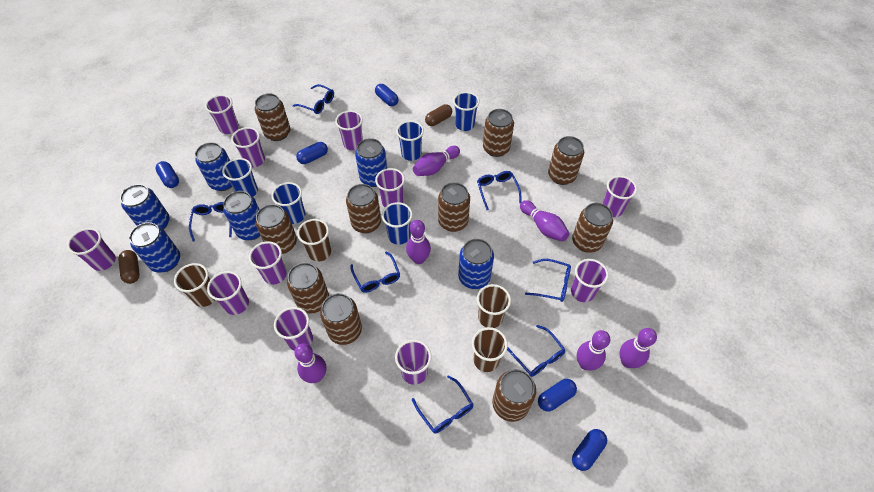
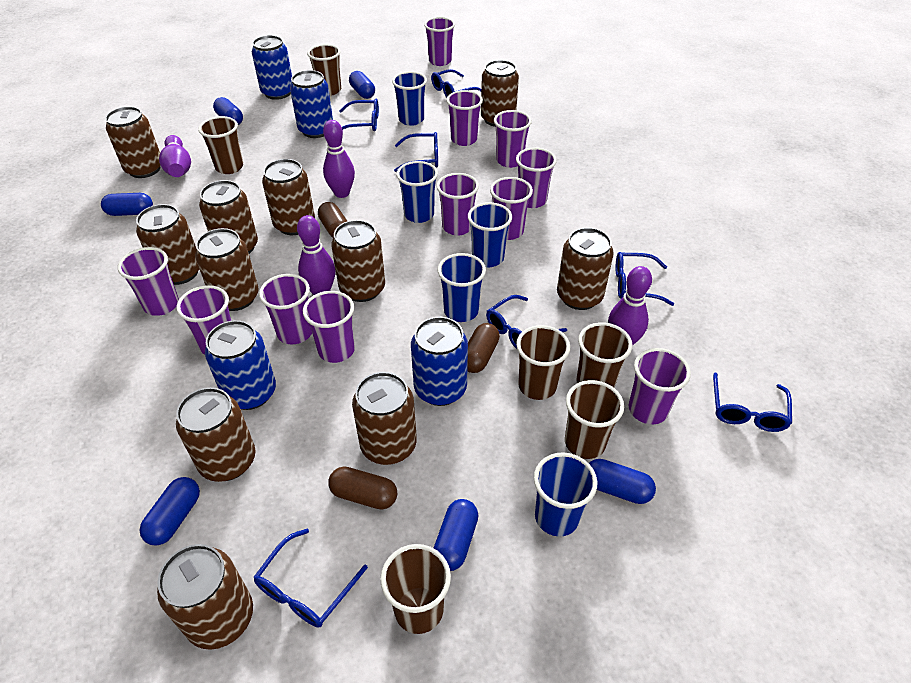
blue can: [120,184,169,229] [129,222,180,272] [195,142,232,191] [223,191,261,240] [355,138,387,187] [458,239,494,289] = 6 -> [205,320,276,410] [252,35,292,100] [290,70,333,138] [411,317,468,406] = 4
blue capsule: [155,161,179,188] [296,142,328,164] [375,84,399,106] [538,379,577,412] [572,429,607,471] = 5 -> [101,193,153,216] [140,477,200,546] [213,97,243,125] [349,71,375,99] [434,499,479,571] [589,459,656,504] = 6
brown can: [255,93,290,141] [255,204,297,254] [287,262,329,313] [320,293,362,345] [346,184,381,233] [438,182,470,232] [483,109,514,157] [492,369,536,422] [548,136,584,185] [572,203,613,253] = 10 -> [105,107,161,178] [136,204,199,285] [157,544,253,650] [176,387,255,482] [195,228,259,311] [199,180,258,254] [262,159,315,235] [331,220,385,302] [352,372,417,465] [481,60,519,127] [557,227,614,310] = 11
brown capsule: [118,250,140,284] [425,104,452,126] = 2 -> [318,202,347,238] [328,466,397,510] [467,323,500,373] = 3
brown cup: [174,263,215,307] [297,219,331,261] [472,327,508,372] [477,284,511,328] = 4 -> [198,116,243,174] [307,44,341,96] [380,544,451,634] [516,325,570,400] [565,380,624,459] [576,322,632,388] = 6
purple bowling pin: [294,343,326,383] [406,220,431,264] [413,146,460,176] [520,200,570,242] [577,330,610,371] [620,328,657,368] = 6 -> [159,135,191,177] [297,215,335,295] [323,120,355,198] [608,266,652,346] = 4

